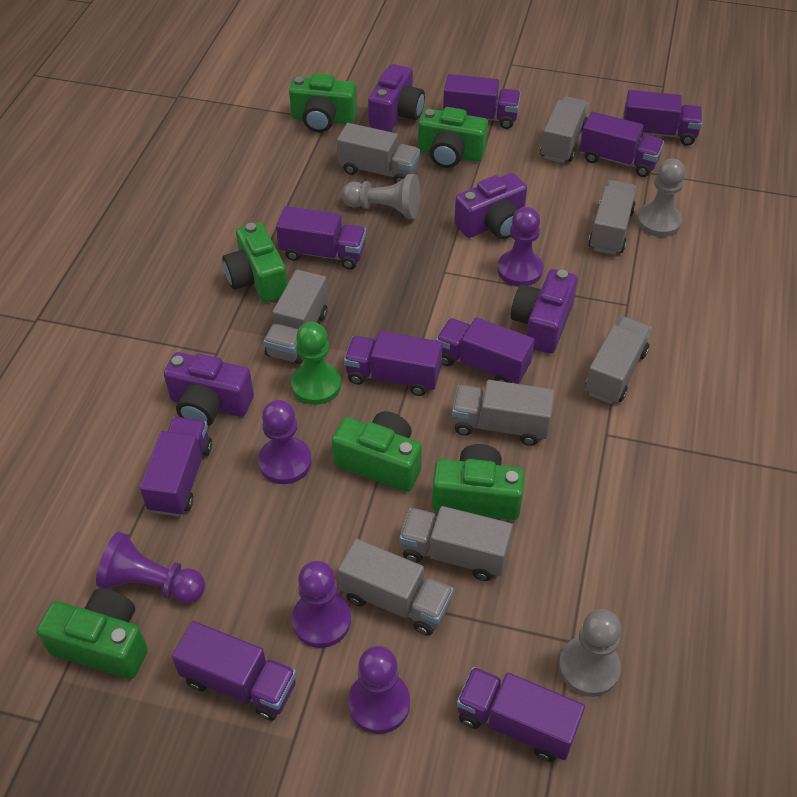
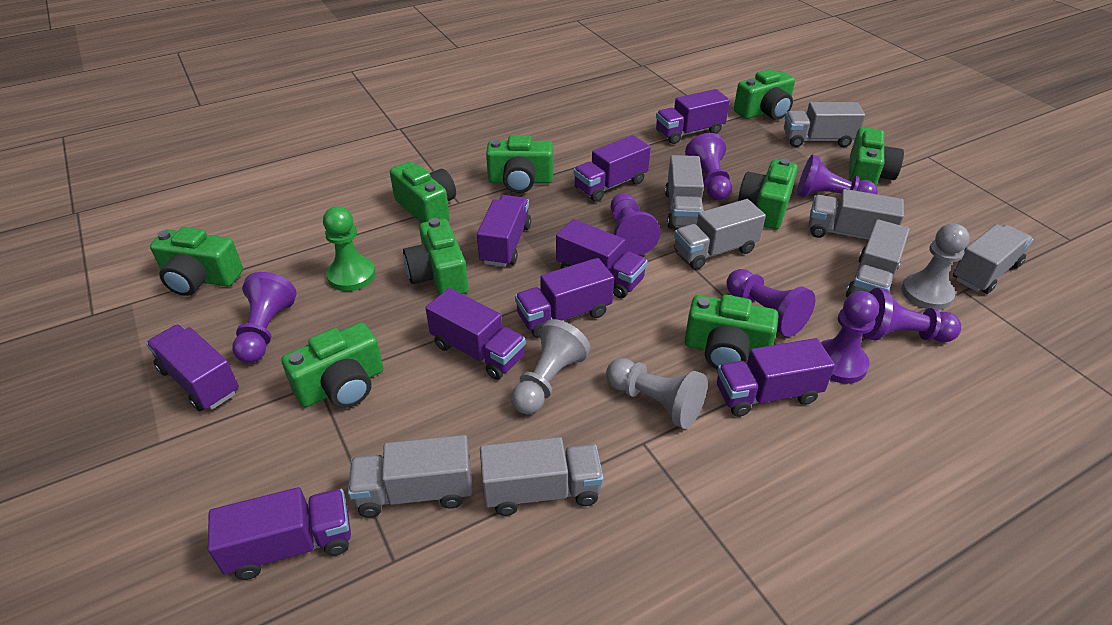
green camera: [37,588,148,679] [222,222,288,303] [289,73,357,132] [332,411,422,492] [418,107,488,168] [432,444,525,520] = 6 -> [150,227,243,296] [281,322,383,408] [390,161,456,223] [403,218,468,295] [486,135,553,193] [684,295,778,369] [734,69,795,120] [738,158,798,229] [849,127,904,186] = 9
purple camera: [164,352,254,426] [368,64,425,132] [454,173,527,239] [511,269,578,354] = 4 -> none = 0
purple pawn: [96,531,205,603] [258,400,312,484] [292,561,351,648] [348,646,410,734] [497,207,543,286] = 5 -> [232,272,297,363] [611,193,661,255] [685,133,732,201] [726,269,815,337] [797,155,878,197] [821,291,879,384] [862,288,961,342] = 7

